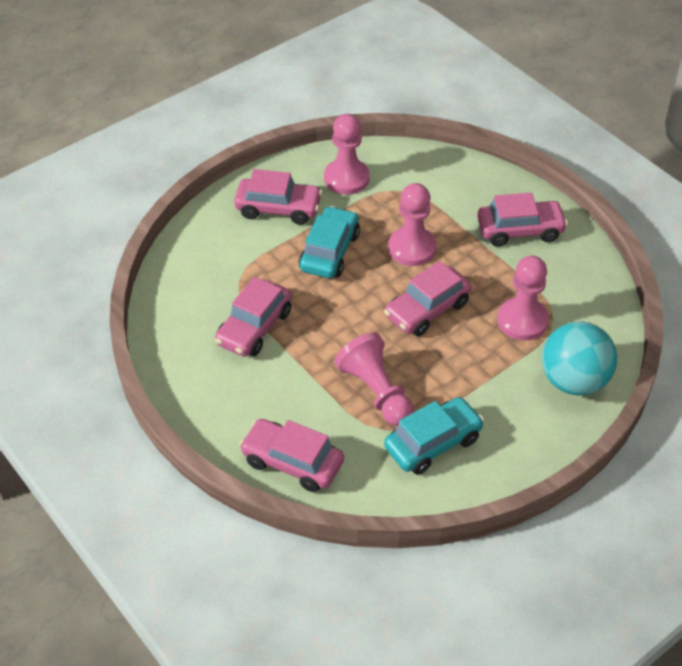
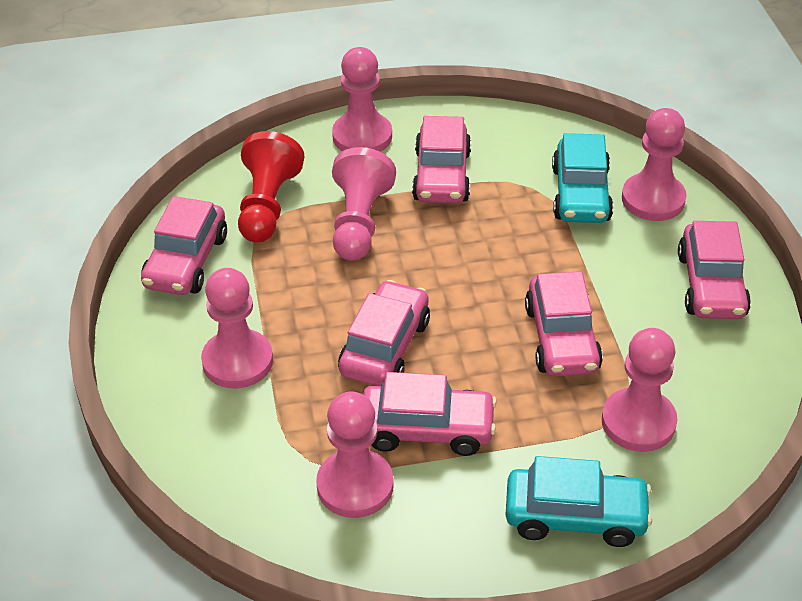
pink car: [215,277,292,357] [234,169,322,225] [239,419,344,492] [384,261,472,336] [477,193,568,247] = 5 -> [141,196,227,295] [338,280,430,386] [363,372,497,456] [412,116,471,203] [525,271,603,376] [678,221,751,319] = 6
pink pawn: [324,114,370,195] [335,332,414,426] [388,183,437,266] [497,256,549,340] = 4 -> [201,268,273,388] [316,391,394,518] [332,47,392,152] [332,147,396,261] [602,328,677,452] [622,108,687,221] = 6
red pawn: none = 0 -> [238,131,305,243] = 1
turquoise ball: [542,322,617,395] = 1 -> none = 0

